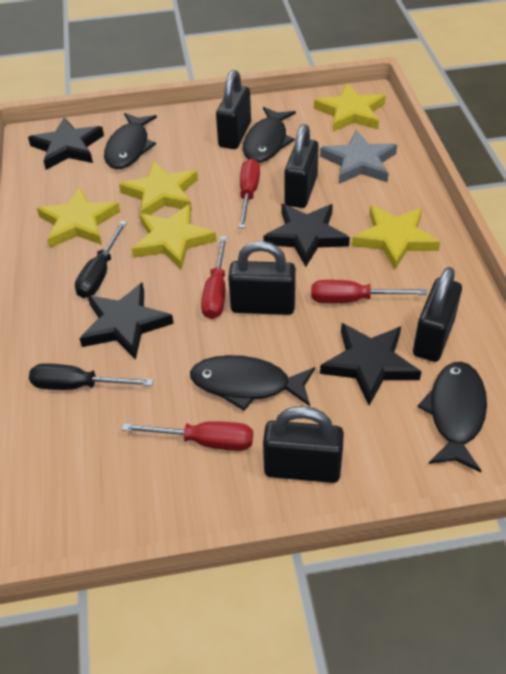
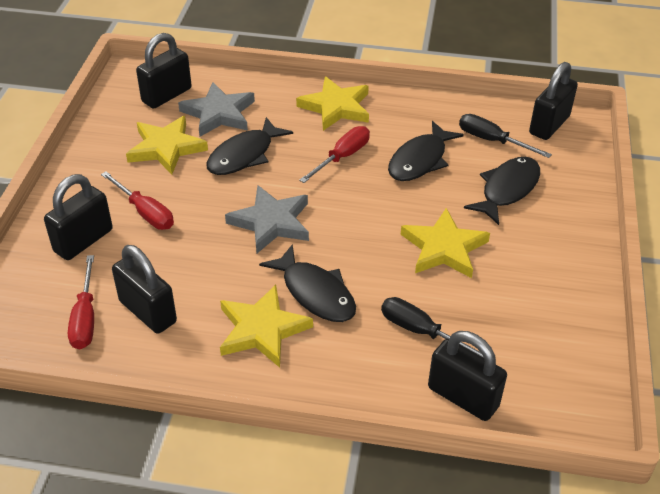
black star: [28,117,104,170] [79,282,174,360] [263,204,350,267] [320,323,422,405] = 4 -> none = 0
grey star: [320,130,397,184] = 1 -> [178,82,255,137] [225,185,309,253] = 2
red screwdriver: [122,421,253,451] [201,236,227,319] [239,159,260,228] [311,280,427,303] = 4 -> [68,255,94,349] [101,171,174,230] [299,126,370,183] = 3
yellow star: [37,187,120,248] [119,161,198,215] [132,204,217,270] [314,83,386,132] [352,205,440,270] = 5 -> [126,116,208,175] [220,285,313,368] [296,76,369,131] [401,208,490,278] = 4

